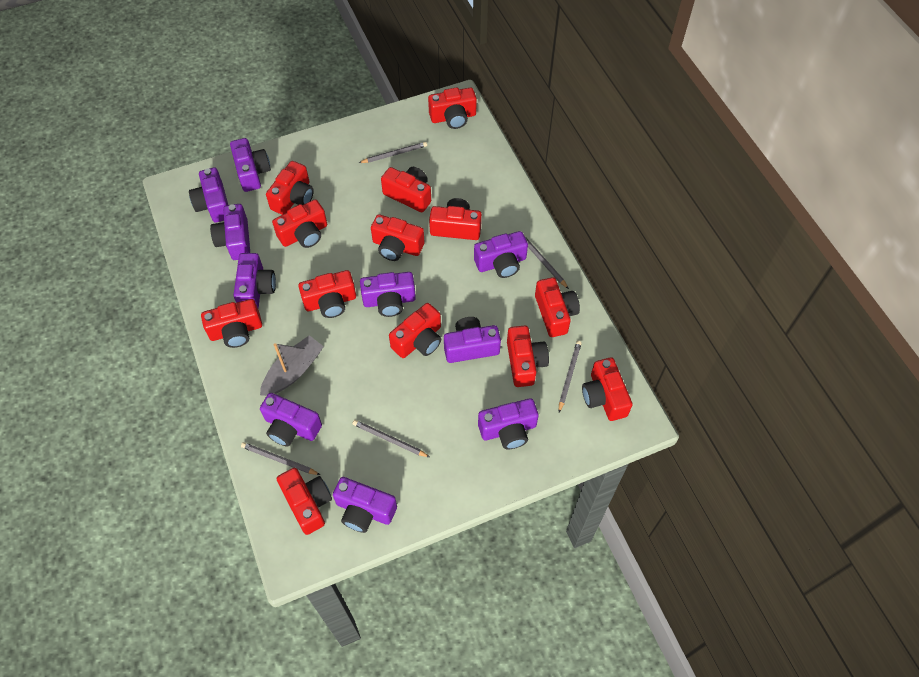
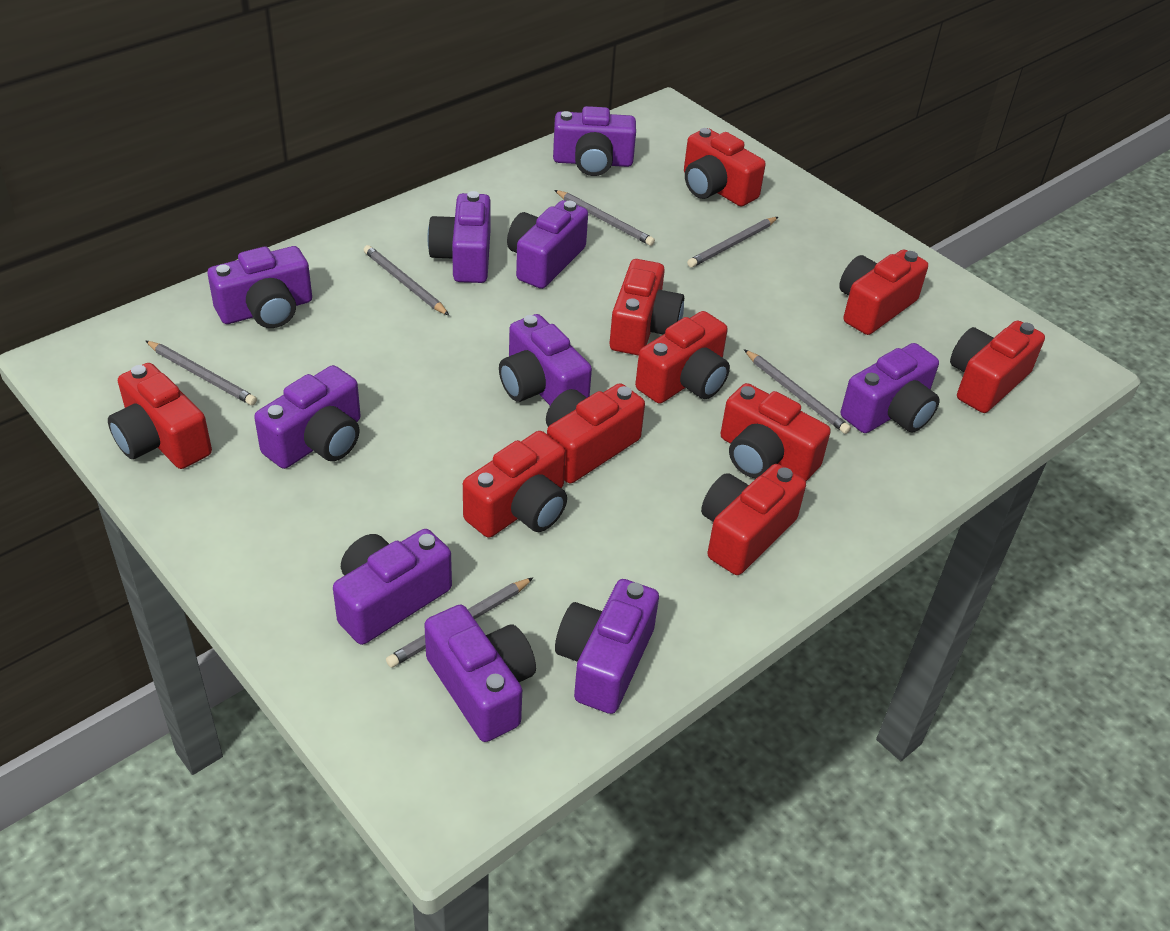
grey boat: [260,335,324,396] = 1 -> none = 0
grey pencil: [241,442,320,475] [353,420,429,457] [359,142,427,163] [525,237,569,289] [559,341,582,412] = 5 -> [145,340,257,405] [364,245,450,316] [386,577,533,668] [554,190,655,246] [687,217,778,268] [744,349,851,434] = 6
red camera: [201,299,262,348] [266,161,314,215] [272,199,327,248] [277,468,332,535] [298,270,356,318] [371,214,425,261] [381,167,431,212] [389,303,441,358] [428,87,477,129] [429,198,482,240] [507,326,549,387] [535,277,580,337] [582,357,633,421] = 13 -> [108,363,212,469] [463,431,567,538] [546,383,645,483] [609,259,684,355] [635,311,730,404] [684,128,766,206] [701,464,806,575] [720,383,831,481] [839,249,928,335] [950,320,1045,413] = 10

